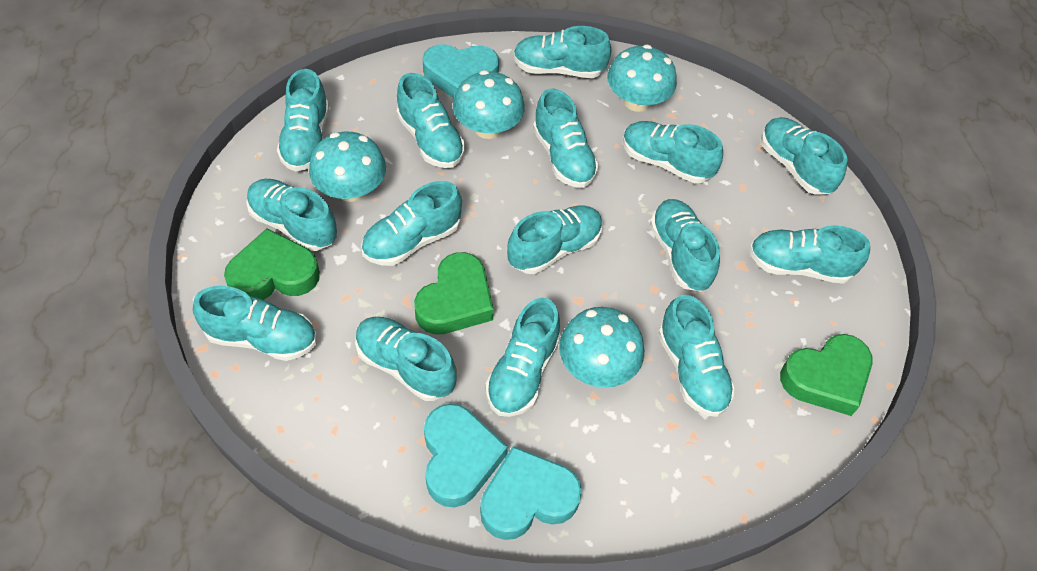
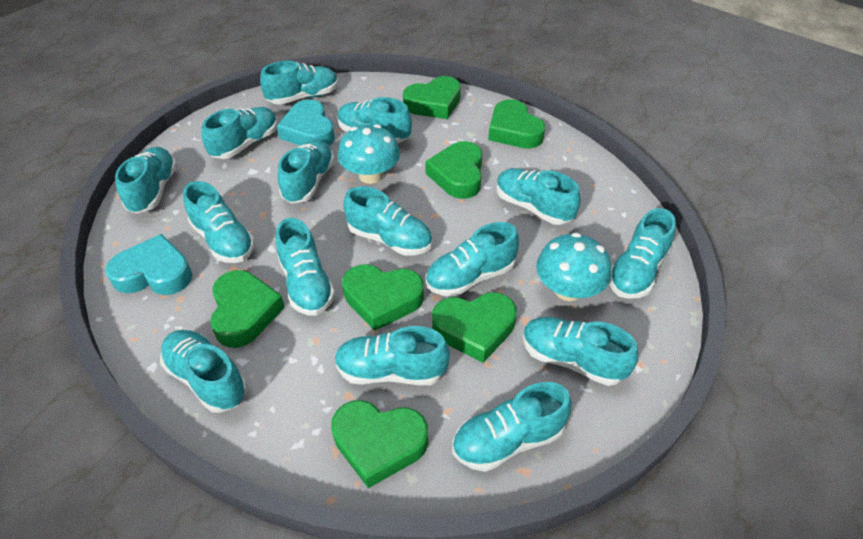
green heart: [224,229,320,300] [414,252,494,335] [780,334,873,416] = 3 -> [210,270,285,348] [331,400,428,488] [342,264,424,331] [403,76,461,119] [426,141,483,199] [432,292,517,363] [488,99,545,149] = 7
turquoise heart: [423,44,499,98] [424,404,508,507] [480,446,582,540] = 3 -> [105,234,192,295] [277,99,335,146] = 2
turquoise mushroom: [309,132,386,202] [453,70,525,139] [559,307,644,388] [607,44,677,112] = 4 -> [338,124,400,184] [536,233,611,301] = 2

